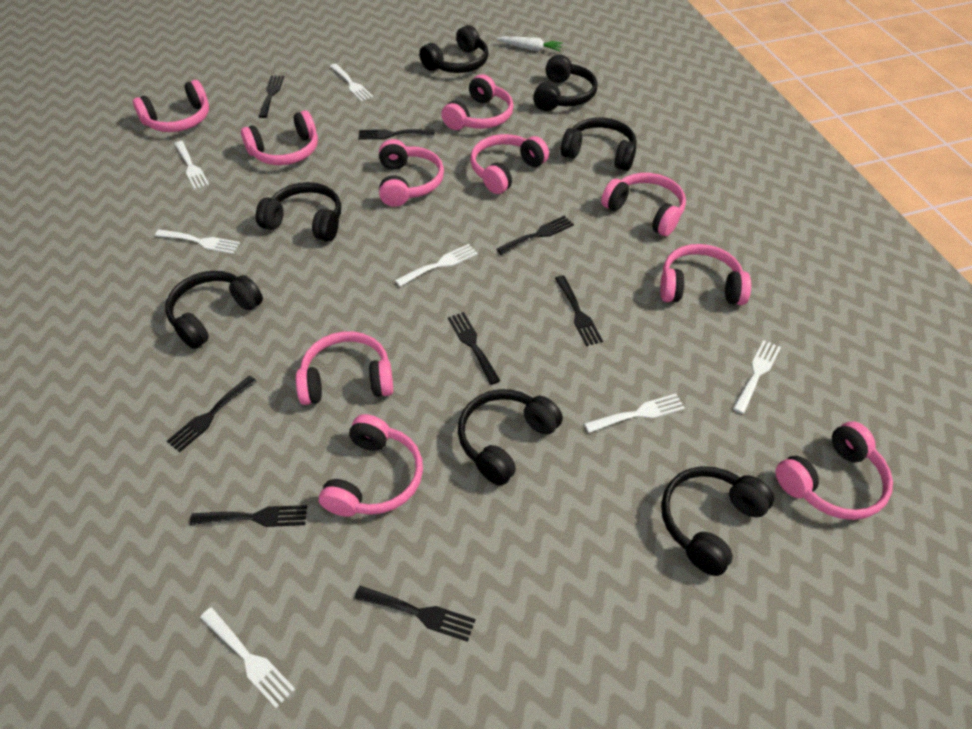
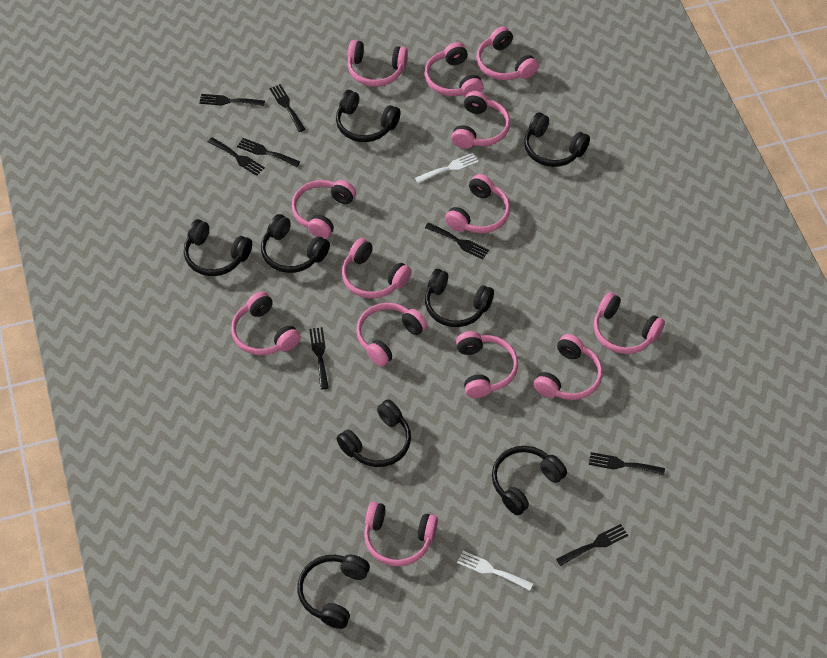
black headphones: [165,271,263,349] [256,182,341,242] [419,25,489,73] [458,389,563,486] [533,55,598,111] [561,117,636,171] [661,466,774,576] = 7 -> [184,219,252,276] [261,214,330,273] [297,555,370,629] [336,90,401,142] [337,400,411,467] [425,269,494,327] [492,446,567,515] [524,112,590,167] = 8
pink headphones: [133,80,209,132] [241,110,318,165] [296,331,393,405] [319,414,423,517] [379,139,444,207] [441,74,514,130] [470,134,549,194] [601,173,686,236] [660,244,751,305] [776,422,893,520] = 10 -> [231,291,301,355] [291,180,356,239] [342,238,412,298] [348,40,408,87] [356,303,427,367] [364,502,438,566] [424,42,484,97] [445,174,510,233] [451,91,510,149] [456,331,518,398] [476,27,539,80] [534,334,603,400] [593,292,665,354] = 13
white carrot: [497,36,563,51] = 1 -> none = 0
white fork: [155,229,240,254] [174,141,209,189] [200,607,295,708] [330,64,373,102] [395,244,478,286] [584,394,685,433] [733,340,781,414] = 7 -> [415,153,479,183] [457,551,533,591] = 2

